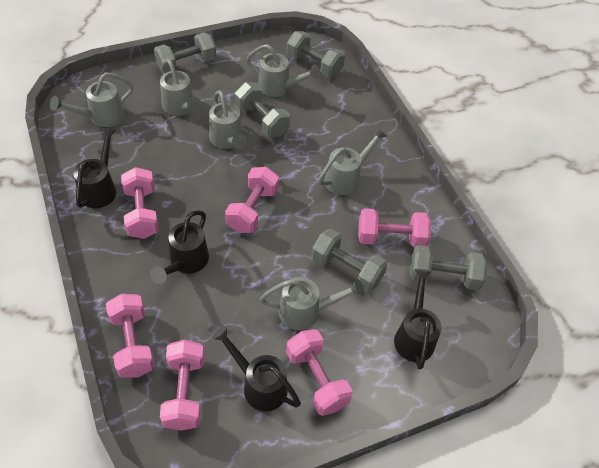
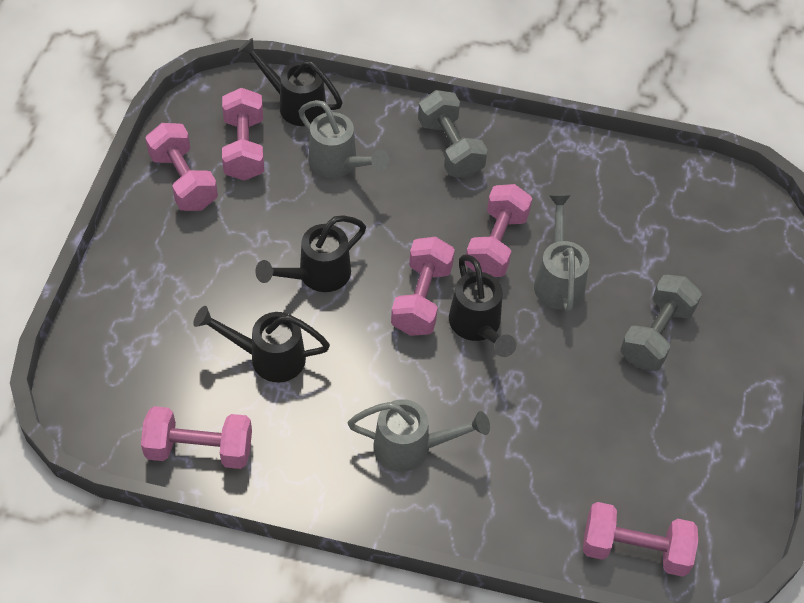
grey dumbbell: [154,32,216,73] [235,82,290,137] [287,31,345,77] [312,229,388,292] [410,245,488,290] = 5 -> [418,90,488,178] [620,274,702,371] = 2
grey watering can: [50,72,134,127] [160,59,202,116] [209,90,247,149] [246,44,320,97] [260,277,364,330] [318,127,387,195] = 6 -> [299,100,389,178] [348,399,490,472] [534,195,589,313] = 3

